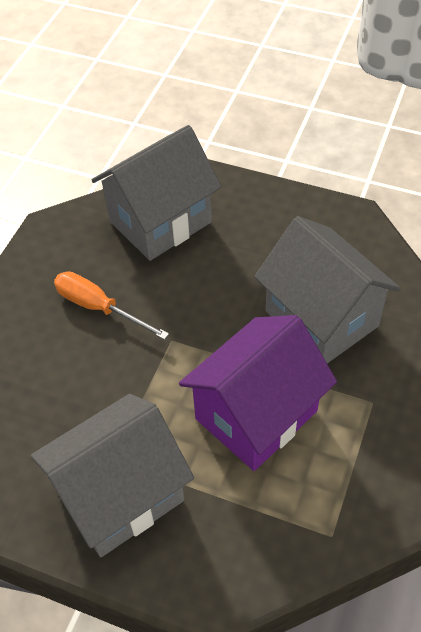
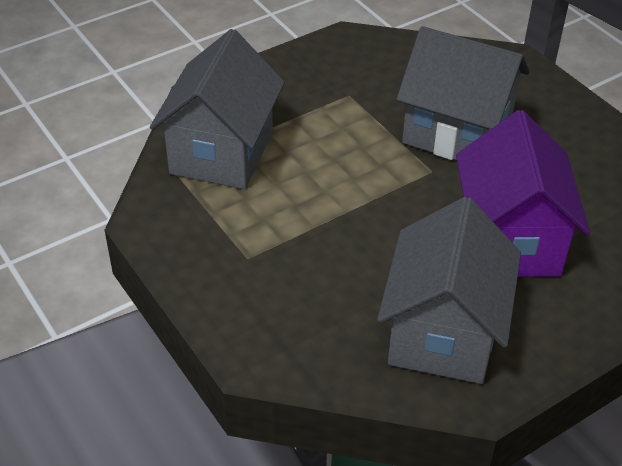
orange screwdriver: [54,271,169,340] = 1 -> none = 0

